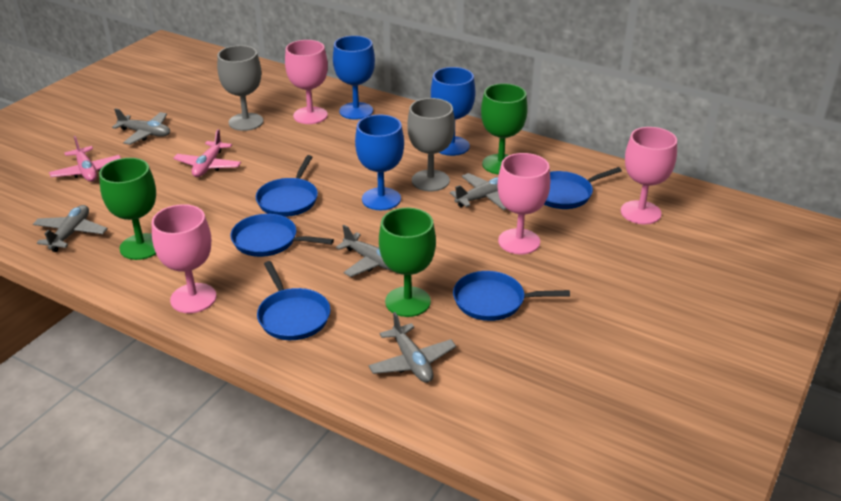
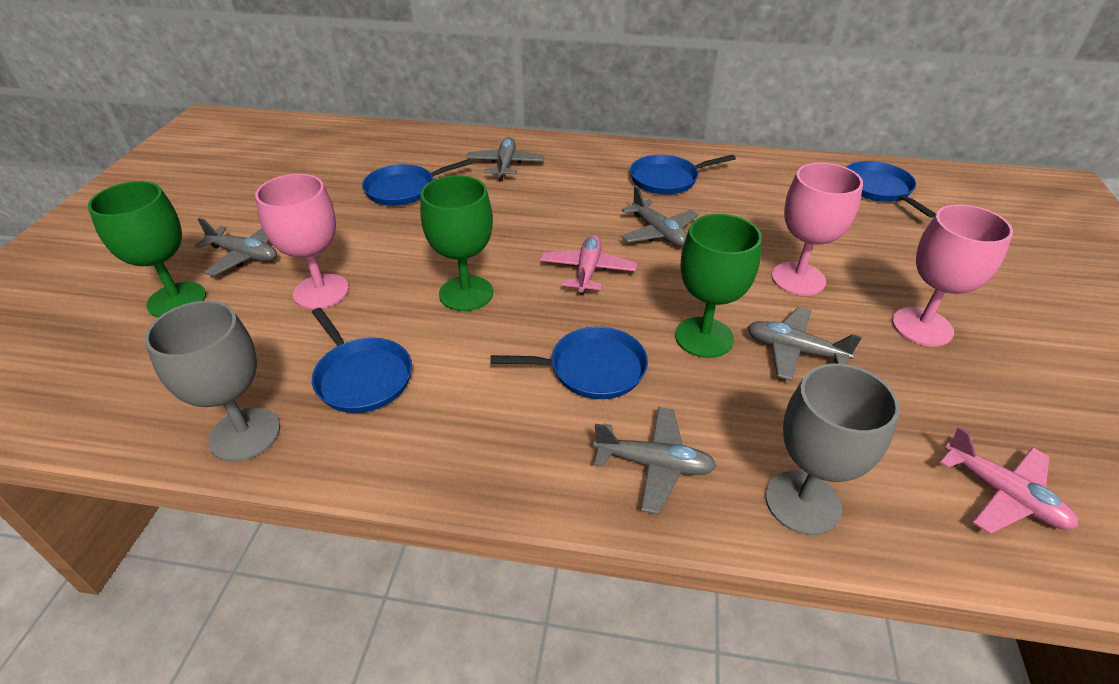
blue goblet: [333,36,375,120] [355,115,404,210] [431,67,475,156] = 3 -> none = 0
pink goblet: [152,204,216,313] [285,40,328,124] [497,153,550,255] [621,127,677,224] = 4 -> [255,174,349,309] [772,163,863,296] [892,204,1013,347] = 3

